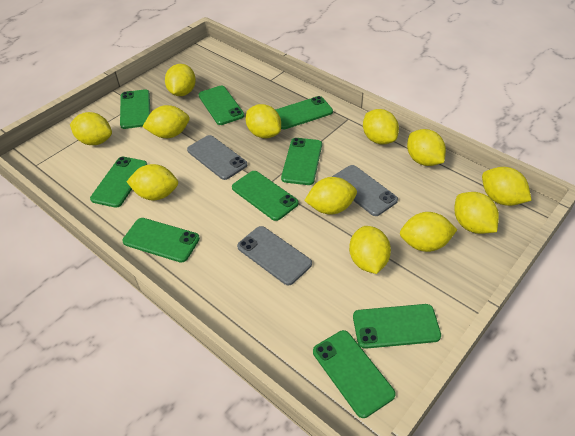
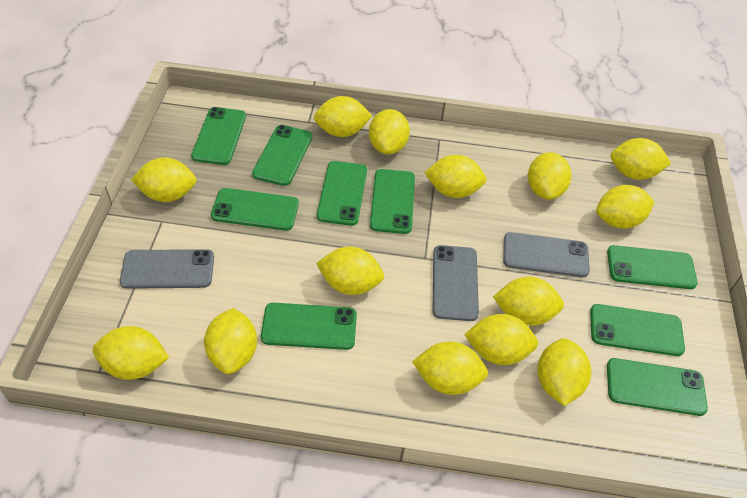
yellow lemon: [70,112,112,145] [127,164,178,201] [142,105,190,138] [165,64,196,96] [246,104,281,138] [304,177,357,215] [349,226,391,274] [363,109,399,144] [400,212,457,252] [407,129,446,166] [454,192,499,234] [482,167,532,206] = 12 -> [92,326,169,380] [131,157,197,202] [204,308,257,374] [314,96,372,137] [316,247,384,295] [369,109,410,154] [412,341,488,395] [424,155,487,198] [464,314,538,365] [493,277,564,326] [528,152,571,200] [537,338,591,406] [596,185,655,229] [611,138,671,180] = 14

